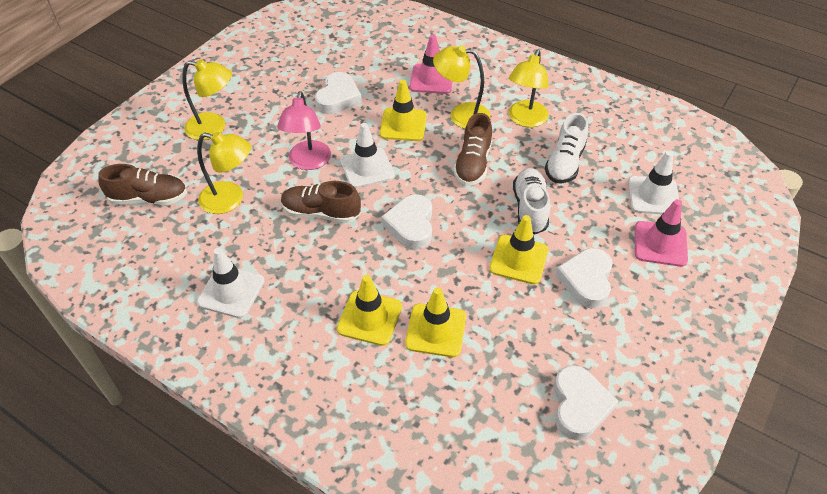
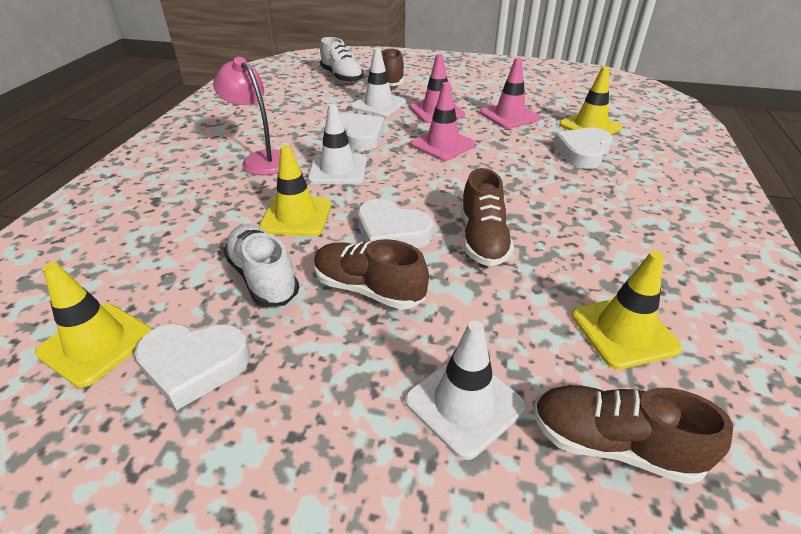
brown shoe: [98,164,187,205] [281,181,361,223] [454,113,492,186] = 3 -> [314,239,429,310] [381,48,404,86] [461,168,514,266] [533,385,733,484] = 4
pink traffic cone: [410,34,452,94] [635,199,688,267] = 2 -> [410,54,465,124] [410,82,476,161] [481,58,540,129] = 3
yellow lamp: [182,59,232,140] [197,131,251,214] [433,45,491,129] [509,50,549,127] = 4 -> none = 0

